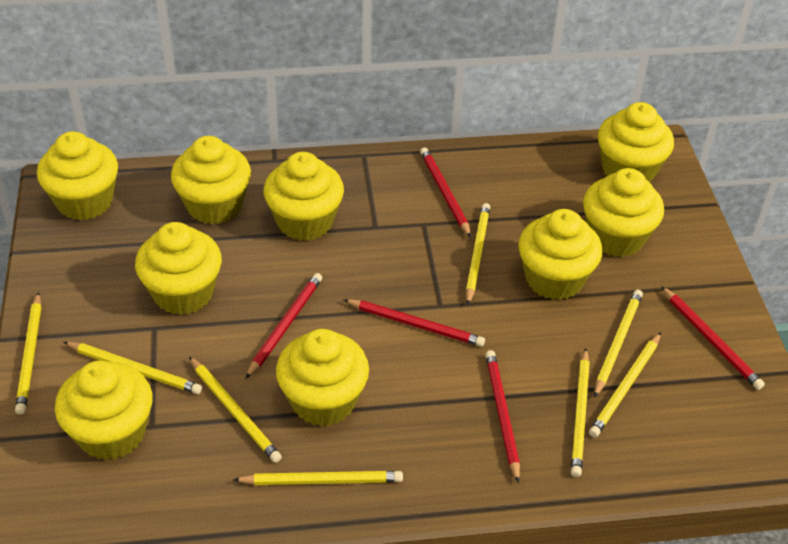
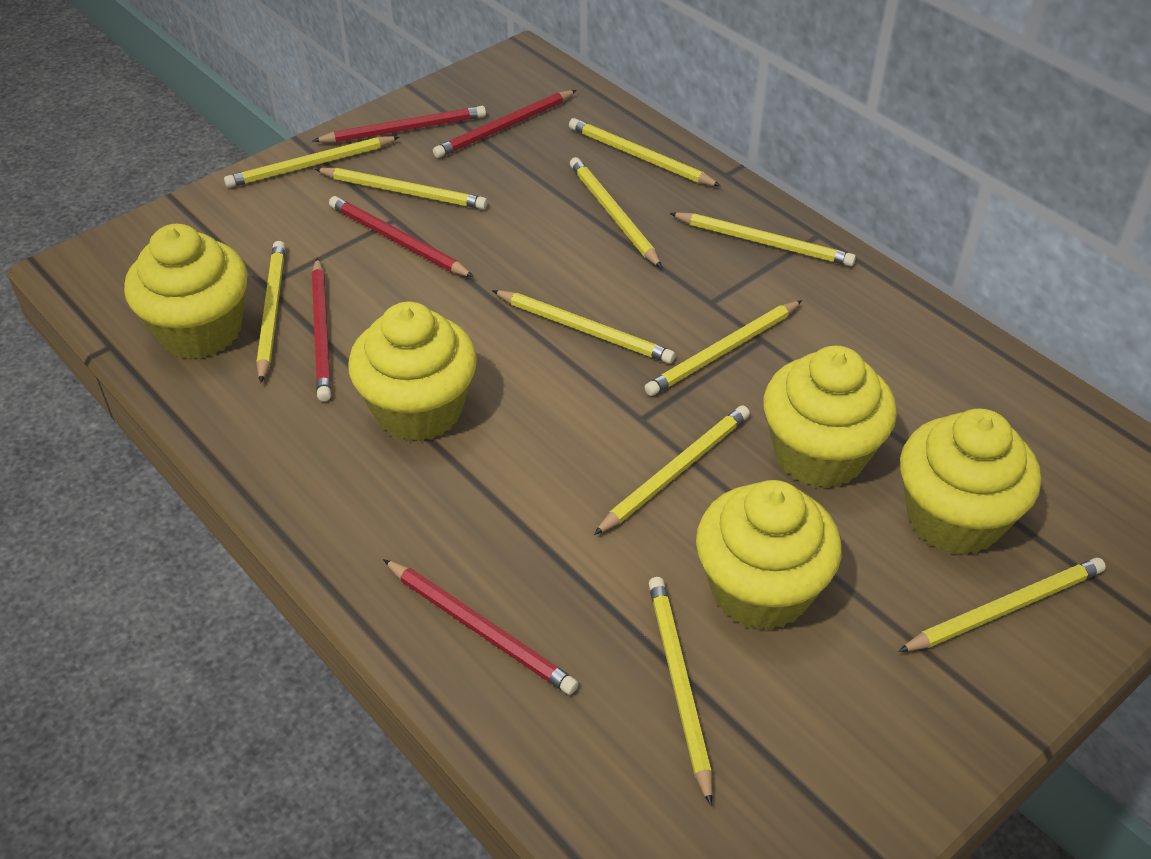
yellow cupcake: [37,131,118,220] [55,360,152,460] [135,222,222,315] [171,136,251,224] [263,152,344,241] [276,329,369,427] [518,209,602,300] [583,168,664,257] [598,102,674,182] = 9 -> [124,224,248,359] [348,302,477,442] [696,480,842,630] [763,346,897,488] [900,408,1041,555] = 5
yellow pencil: [15,292,41,414] [64,342,202,394] [189,356,282,463] [233,471,403,485] [466,203,490,305] [571,348,590,477] [589,332,661,438] [594,289,643,398] = 8 -> [224,136,400,188] [257,241,285,383] [315,168,487,209] [492,290,675,364] [569,118,721,186] [570,157,662,268] [594,405,750,535] [644,300,802,396] [649,577,712,806] [669,212,856,266] [898,558,1106,652] = 11

